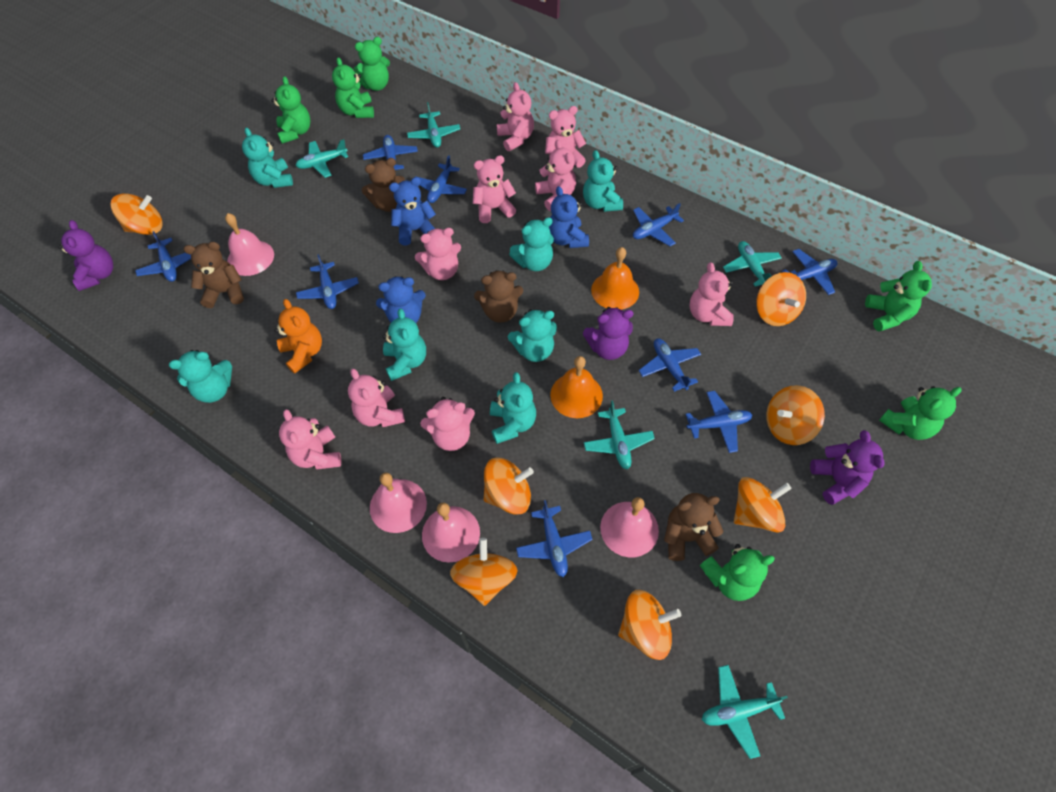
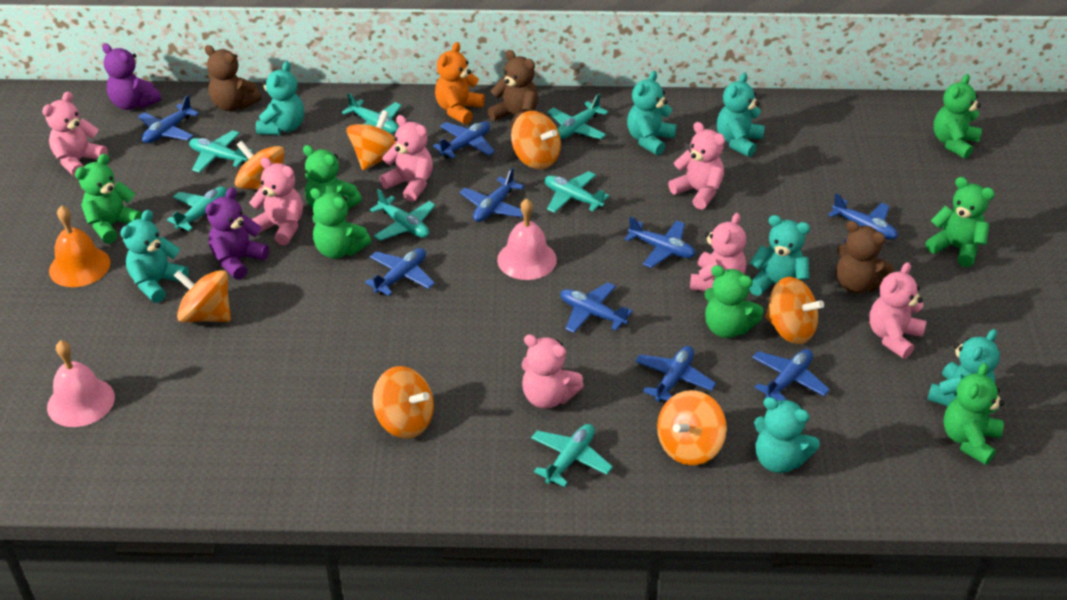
blue teddy bear: [376,276,426,323] [389,177,436,246] [549,186,589,248] = 3 -> none = 0
brown teddy bear: [184,242,244,308] [362,158,405,212] [474,270,523,323] [664,493,723,561] = 4 -> [205,45,262,111] [487,50,538,129] [836,221,894,294] = 3
green teddy bear: [271,76,311,144] [332,57,374,118] [354,37,390,91] [700,544,775,601] [865,261,932,332] [879,386,961,440] = 6 -> [75,154,142,244] [303,145,362,209] [310,188,371,259] [704,265,764,338] [926,177,995,267] [933,74,982,159] [943,363,1004,465] = 7
orange bell: [550,356,603,418] [591,247,639,310] = 2 -> [49,205,110,287] = 1
pink bell: [225,213,274,276] [370,472,427,533] [422,502,480,563] [600,497,659,557] = 4 -> [47,340,115,427] [497,198,557,280] = 2
pink teddy bear: [279,409,341,469] [348,369,405,427] [415,228,461,280] [420,397,475,451] [473,155,516,223] [497,82,534,151] [535,140,576,211] [545,106,586,168] [689,262,734,326] = 9 -> [42,91,108,177] [249,157,303,245] [380,115,433,202] [521,334,584,409] [668,122,725,210] [690,213,746,291] [869,262,926,359] = 7
purple teddy bear: [58,220,114,291] [583,307,634,360] [810,430,885,505] = 3 -> [102,43,162,110] [205,188,269,280] = 2
turquoise plane: [296,139,348,178] [407,102,460,148] [584,401,655,469] [702,665,788,759] [723,241,782,287] = 5 -> [167,187,227,231] [189,130,253,173] [342,93,402,134] [370,189,436,241] [531,424,613,487] [545,171,609,213] [548,93,608,139] = 7

